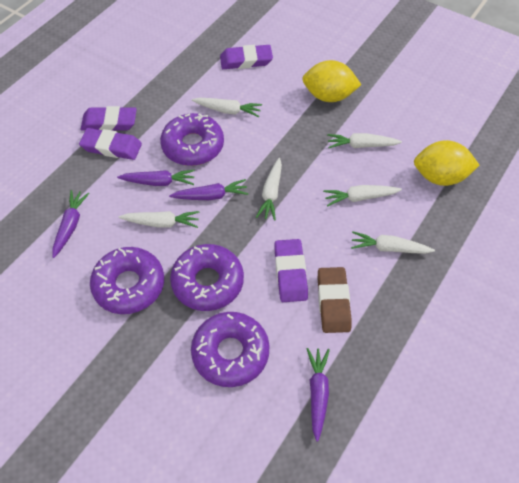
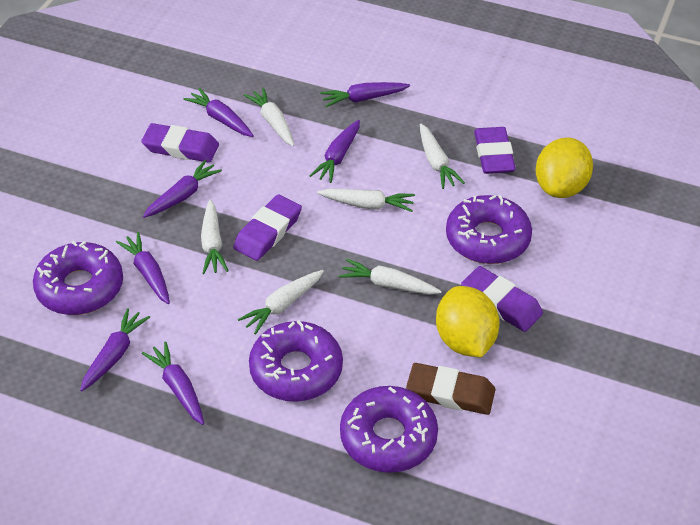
purple carrot: [52,190,90,258] [117,170,195,186] [169,179,248,200] [307,348,330,441] = 4 -> [80,308,150,391] [116,232,170,304] [142,341,204,425] [143,160,222,218] [183,88,254,137] [309,120,360,183] [321,82,410,107] = 7

